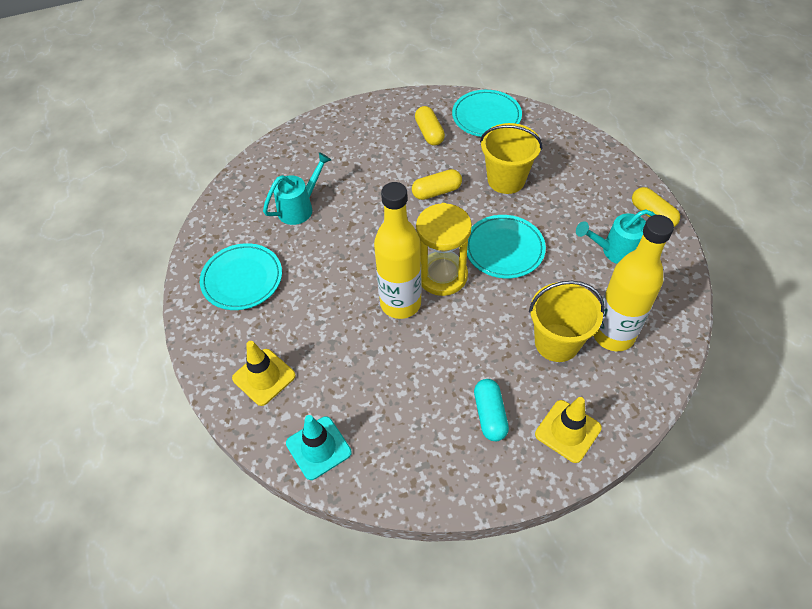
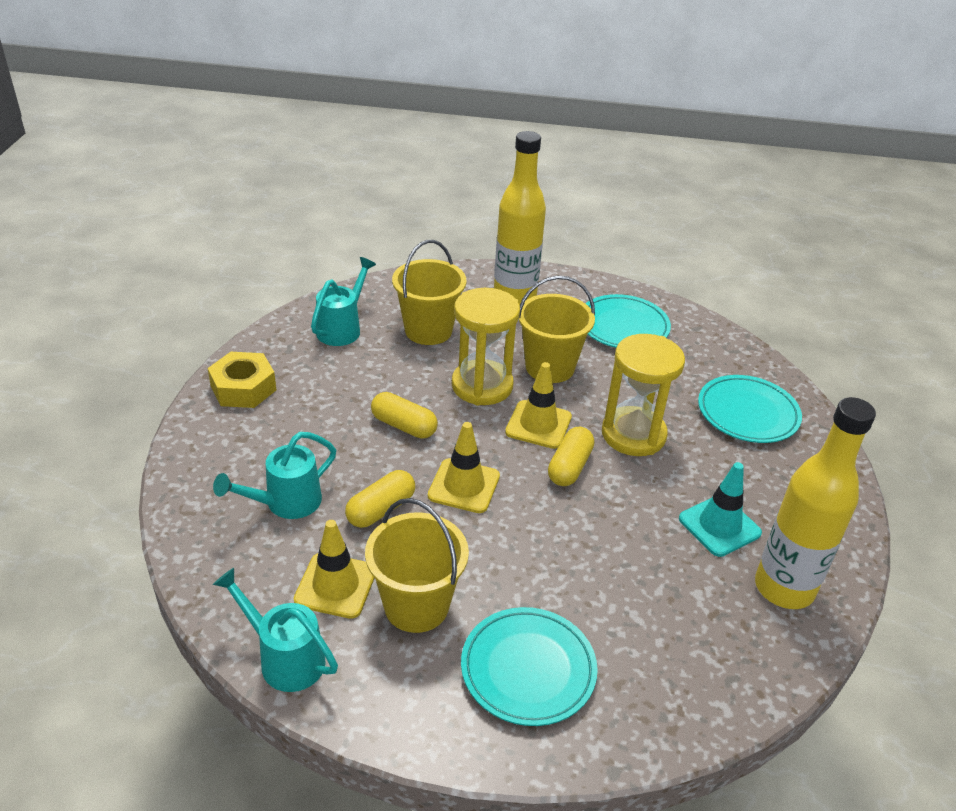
turquoise capsule: [474,379,509,441] = 1 -> none = 0
turquoise watering can: [263,152,331,225] [576,209,656,264] = 2 -> [213,432,336,519] [213,568,338,692] [311,257,376,346] = 3
yellow bucket: [480,123,542,194] [529,281,604,362] = 2 -> [365,498,469,633] [392,240,467,345] [518,276,595,383] = 3
yellow hourglass: [416,203,472,296] = 1 -> [452,288,520,405] [602,334,685,456] = 2
yellow nut: none = 0 -> [208,352,276,408] = 1
yellow traffic cone: [232,341,296,406] [535,397,602,463] = 2 -> [294,520,375,619] [428,422,500,513] [505,362,572,449] = 3

